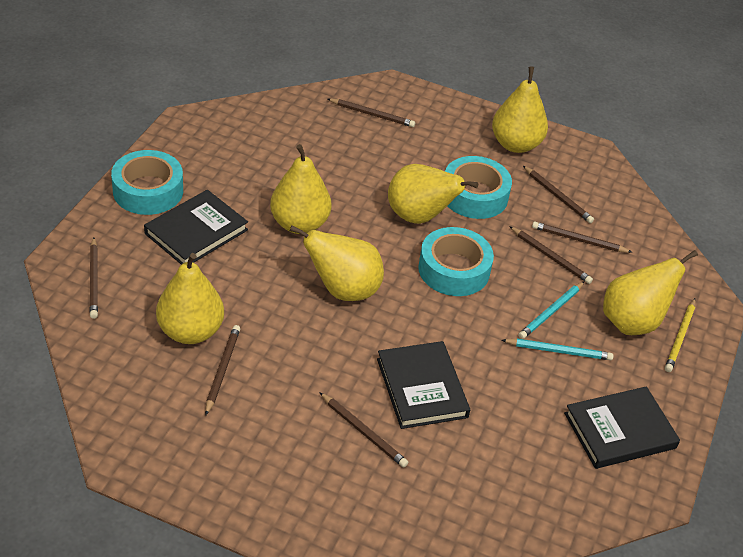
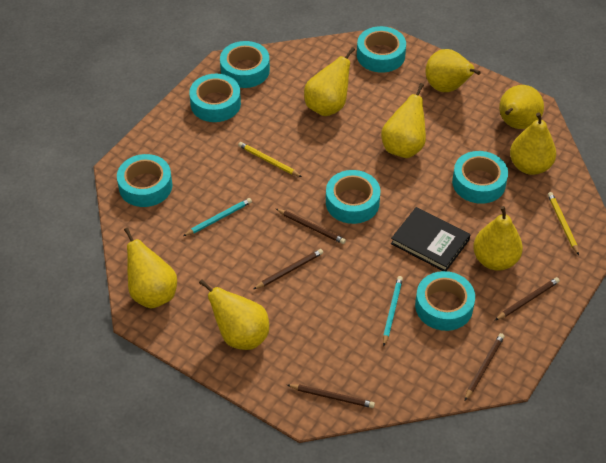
black book: [144,190,248,265] [377,341,470,429] [564,386,680,469] = 3 -> [391,207,470,271] = 1
brown pencil: [90,237,98,319] [205,325,240,415] [319,392,408,468] [328,98,415,127] [509,226,593,284] [523,166,594,223] [532,222,633,253] = 7 -> [254,249,323,289] [276,209,346,244] [287,384,375,408] [465,333,505,400] [495,277,560,320] = 5
turquoise tape: [111,150,183,215] [418,227,494,296] [445,156,512,219] = 3 -> [117,154,172,207] [189,74,241,122] [220,41,270,88] [326,170,381,224] [357,26,406,73] [415,271,475,331] [452,151,508,204] = 7
yellow pear: [156,253,224,344] [270,144,332,234] [290,225,384,301] [388,164,478,224] [492,67,548,153] [603,250,698,335] = 6 -> [124,227,177,309] [199,280,269,350] [304,47,355,116] [381,83,426,158] [425,49,481,92] [473,206,523,271] [499,85,544,129] [510,112,556,175] = 8
yellow pencil: [665,298,696,372] = 1 -> [238,142,302,177] [548,192,579,255] = 2

